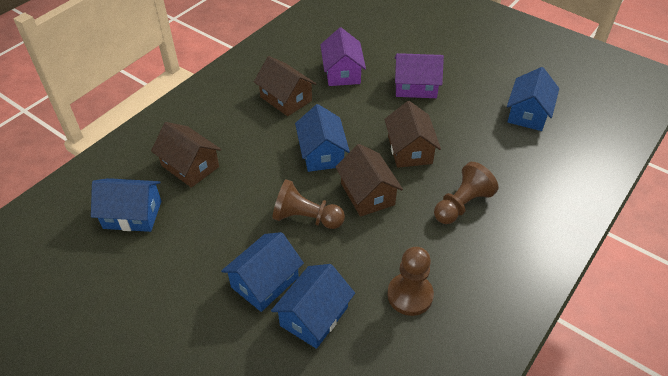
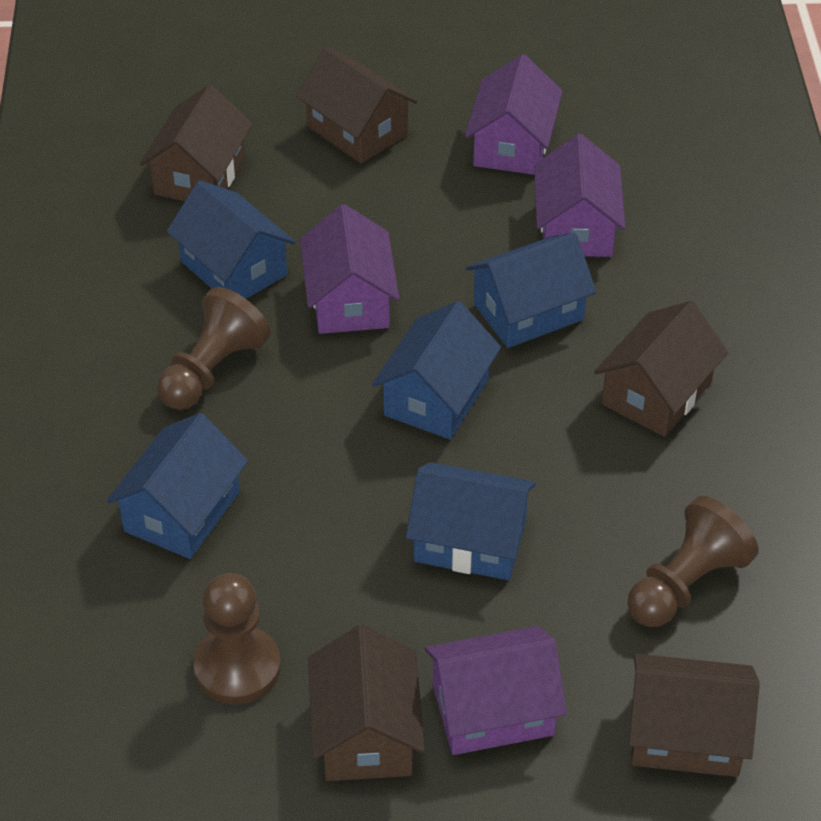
brown house: [151,122,222,188] [254,56,316,116] [335,144,403,217] [384,101,441,168] = 4 -> [140,84,253,201] [296,47,417,163] [308,625,425,781] [594,301,728,437] [629,654,760,777] = 5
purple house: [320,27,366,86] [395,53,444,98] = 2 -> [300,204,399,334] [425,626,567,755] [465,54,563,175] [534,134,625,257] = 4

